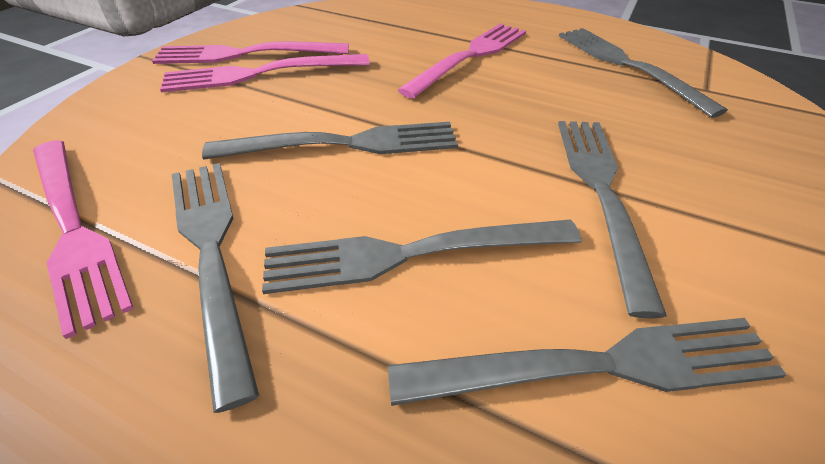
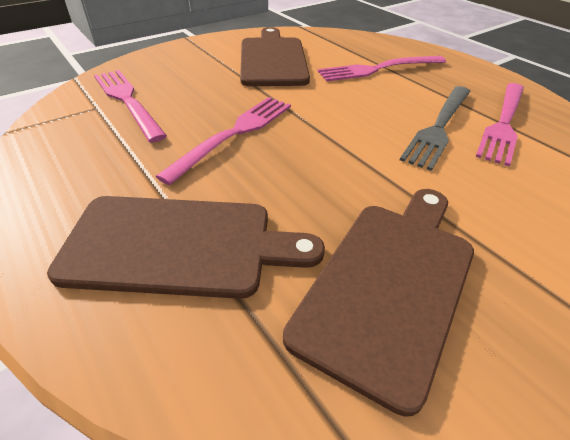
brown cutting board: none = 0 -> [47,196,325,299] [240,27,310,86] [283,189,474,417] = 3
grey fork: [172,163,259,413] [202,122,458,160] [262,219,582,294] [388,318,786,406] [558,121,667,319] [559,28,728,118] = 6 -> [400,86,471,171] = 1

